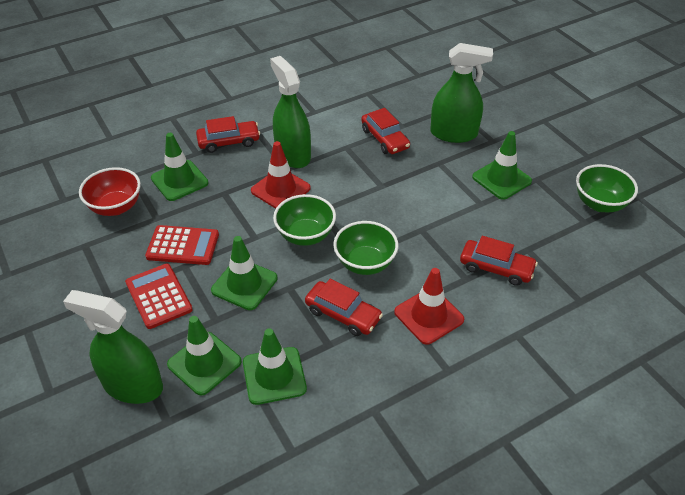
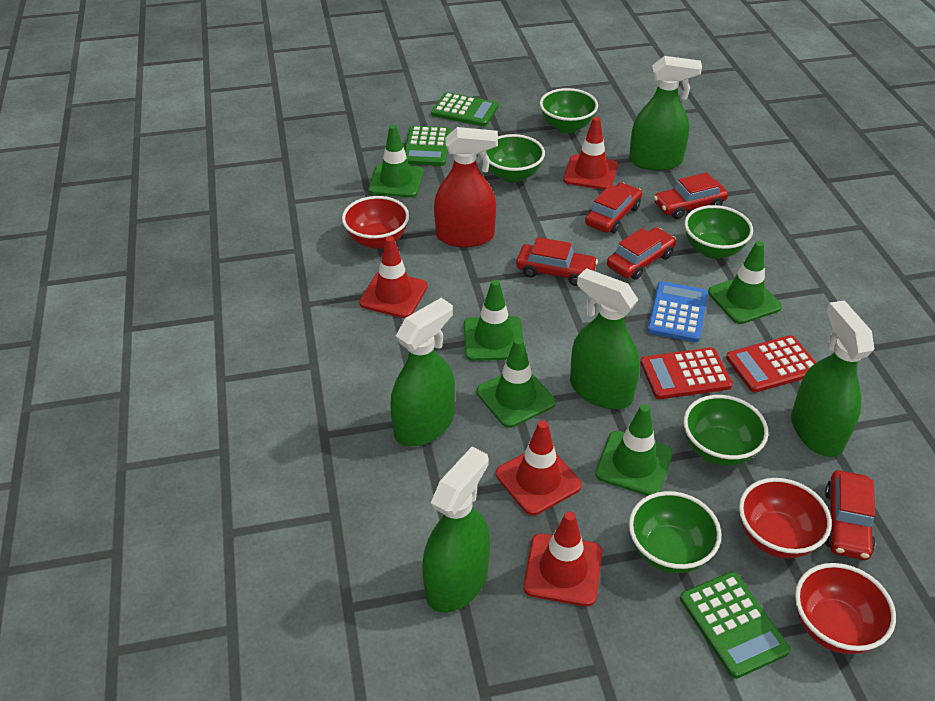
blue calculator: none = 0 -> [647,281,708,342] = 1
green bowl: [273,194,336,246] [333,221,399,275] [576,164,638,212] = 3 -> [486,134,545,183] [540,88,598,133] [629,491,721,574] [683,395,768,466] [684,205,753,259] = 5
green calculator: none = 0 -> [405,126,451,166] [431,92,498,126] [680,572,791,679] = 3
green spray bottle: [63,290,163,404] [270,56,311,168] [430,43,493,143] = 3 -> [390,298,455,446] [422,447,490,613] [570,268,640,409] [629,56,702,171] [791,300,874,457] = 5
red bowl: [79,167,141,216] = 1 -> [342,196,409,249] [739,478,832,558] [795,563,896,654] = 3
red car: [196,116,260,153] [305,279,383,336] [361,108,410,154] [460,236,538,286] = 4 -> [516,237,598,286] [585,183,642,233] [607,227,676,280] [654,172,728,219] [825,470,875,560] = 5
red spray bottle: none = 0 -> [434,127,498,247] = 1
red traffic cone: [251,141,311,209] [394,268,464,345] = 2 -> [359,236,428,318] [496,420,582,515] [523,511,602,606] [563,117,618,190] = 4

